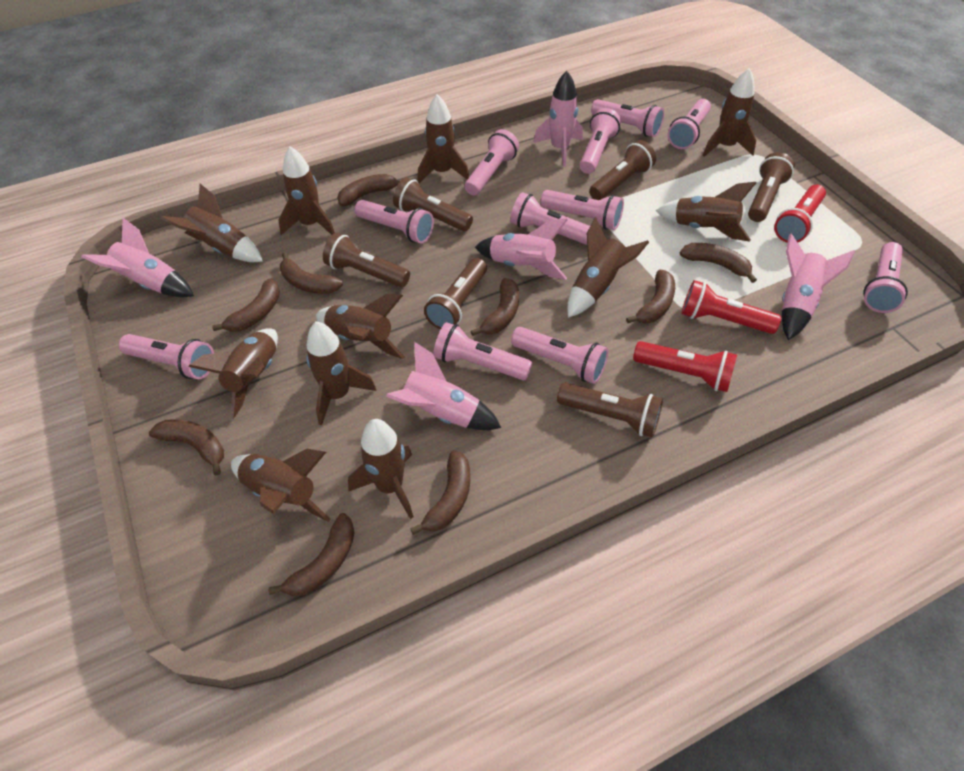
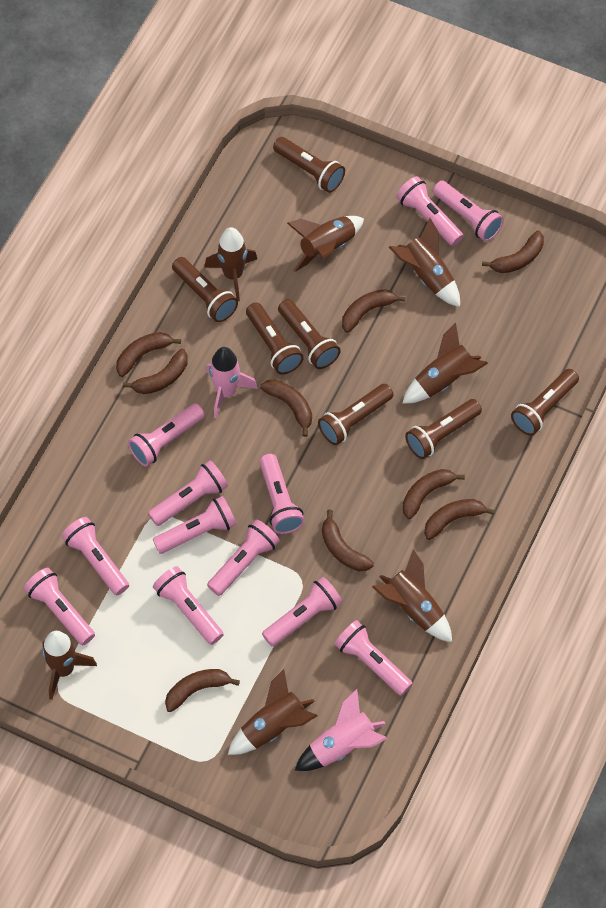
brown flashlight: [323,233,410,287] [393,177,473,232] [424,258,487,330] [557,383,663,438] [589,140,656,200] [748,152,795,222] = 6 -> [172,257,238,322] [246,302,304,375] [273,137,345,193] [278,299,341,369] [318,384,394,445] [405,399,482,459] [511,369,579,436] = 7
brown rocket: [160,184,263,262] [189,328,278,420] [231,449,331,522] [278,146,335,235] [306,321,377,425] [316,294,404,359] [348,419,413,519] [417,94,469,184] [567,217,649,318] [656,182,756,241] [703,68,756,157] = 11 -> [42,631,97,700] [204,227,257,301] [228,669,317,755] [287,216,364,272] [372,549,452,642] [389,218,460,307] [403,322,488,403] = 7
pink flashlight: [119,334,214,379] [355,200,434,244] [433,322,532,380] [465,129,519,195] [510,192,590,245] [511,327,608,384] [541,190,624,230] [580,108,621,174] [591,99,664,137] [667,99,711,149] [863,242,908,313] = 11 -> [24,568,95,645] [62,517,129,595] [128,403,205,467] [148,460,228,526] [153,496,237,554] [153,566,224,645] [207,519,280,596] [259,454,304,534] [262,577,343,647] [335,620,413,696] [396,176,463,246] [433,181,504,242] = 12
pink rocket: [81,218,194,297] [386,342,501,430] [475,219,568,280] [533,71,583,167] [782,233,855,340] = 5 -> [206,347,258,419] [295,689,388,771] = 2
red flashlight: [633,341,737,392] [682,280,781,334] [774,185,826,243] = 3 -> none = 0

